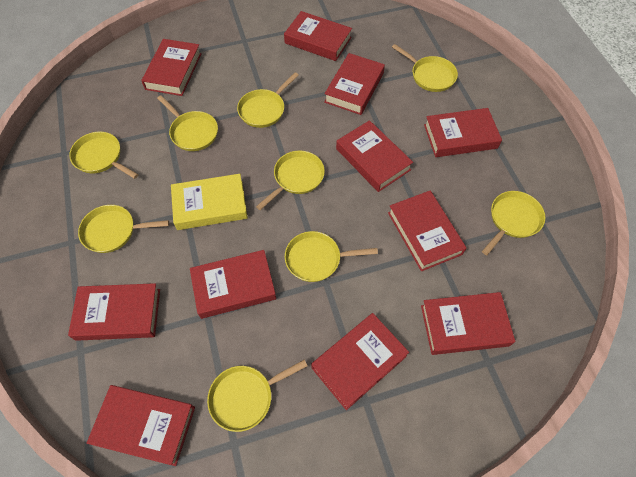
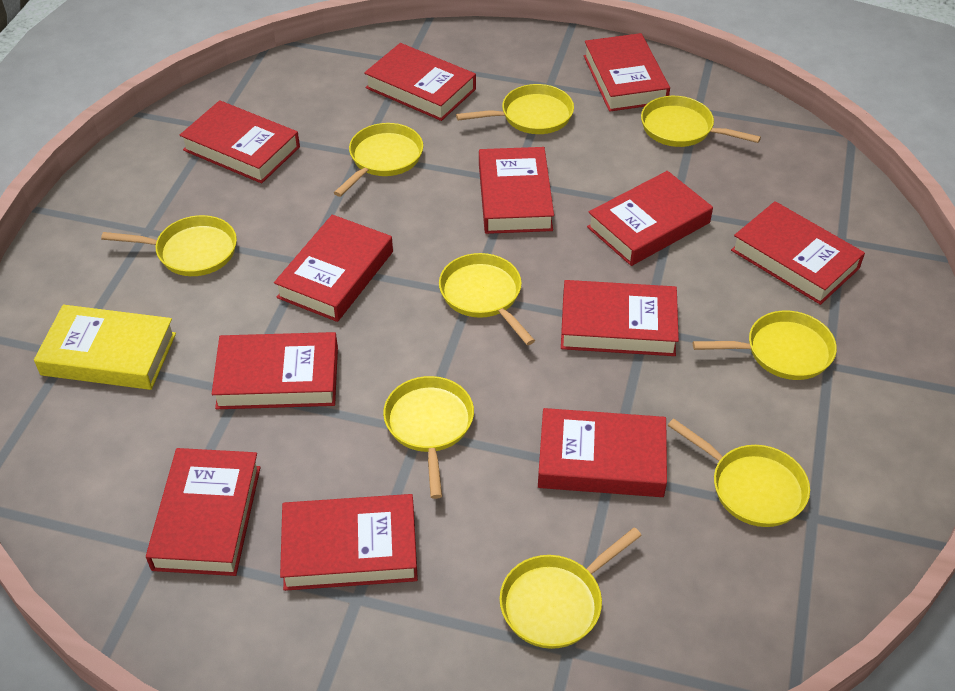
red book: [68,283,160,341] [87,385,195,466] [141,39,202,96] [190,250,276,319] [284,11,352,61] [311,313,409,410] [324,53,385,115] [336,120,413,192] [388,191,467,271] [421,292,515,355] [424,108,502,157] = 11 -> [146,448,261,576] [179,100,300,184] [212,332,338,409] [274,215,393,322] [280,494,418,591] [364,43,476,121] [479,147,554,234] [538,408,667,497] [561,280,679,356] [584,33,670,112] [587,171,713,266] [731,201,865,305] = 12

